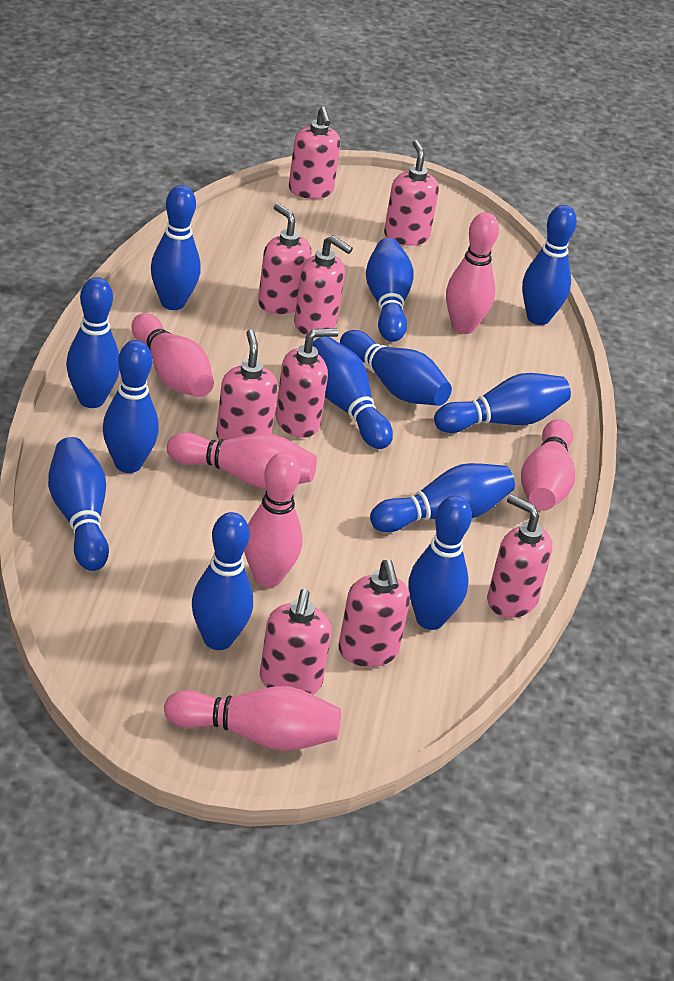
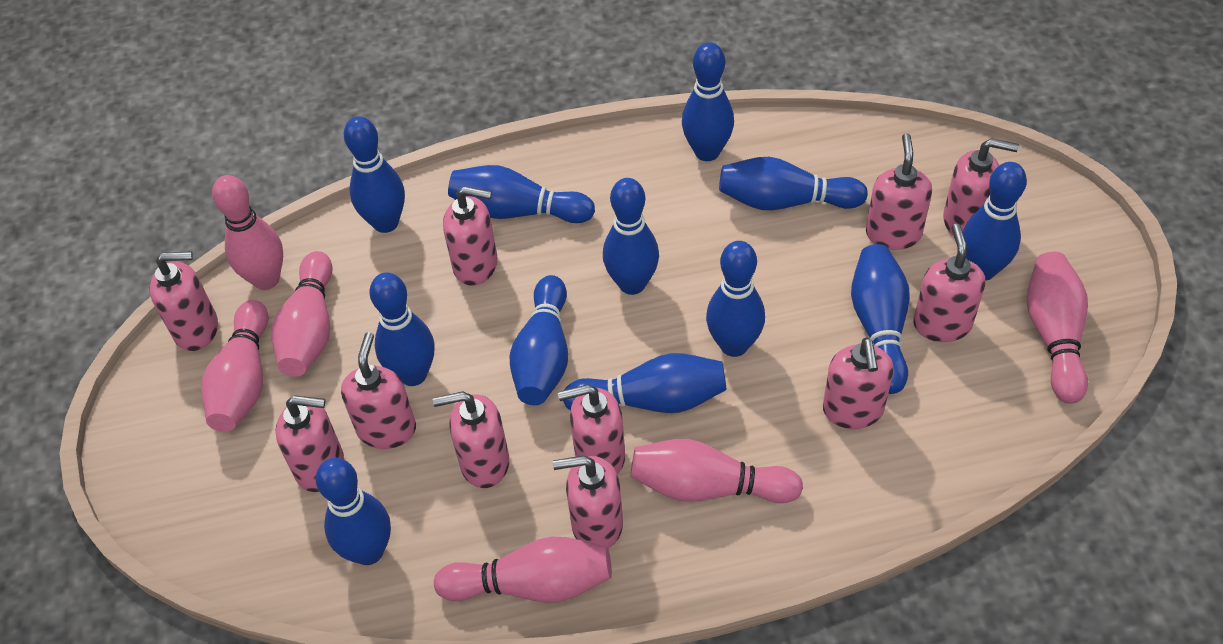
pink soap dispenser: [216,329,278,440] [258,203,312,314] [260,589,332,695] [275,329,338,438] [289,106,341,199] [294,235,353,335] [338,559,410,667] [384,140,439,246] [487,495,552,618] = 9 -> [150,252,218,351] [276,395,344,492] [341,332,416,449] [433,391,509,488] [443,186,498,286] [553,455,623,549] [558,384,625,474] [823,338,894,429] [866,133,932,250] [913,224,986,342] [943,138,1019,236] = 11

